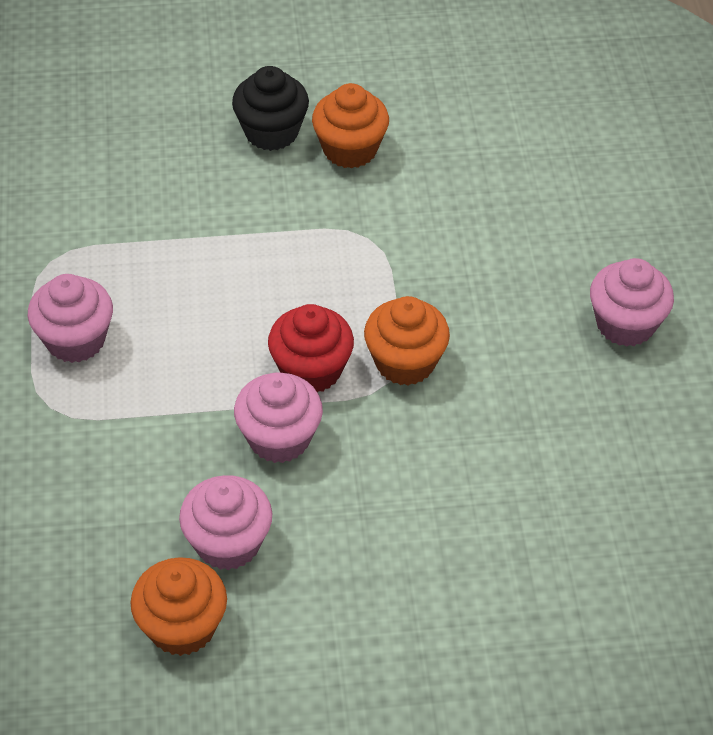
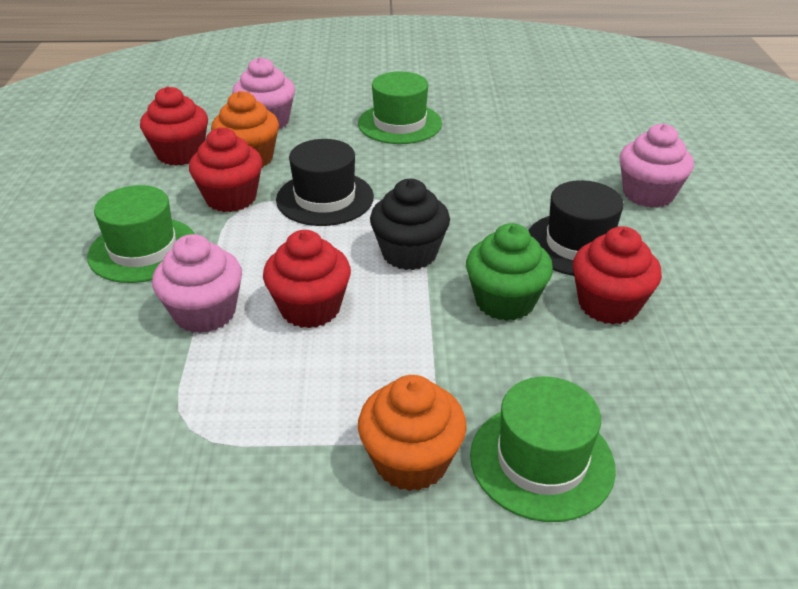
black hat: none = 0 -> [276,139,374,226] [528,180,624,276] = 2
green cupcake: none = 0 -> [466,223,553,321] = 1
green hat: none = 0 -> [87,185,195,283] [358,71,442,144] [470,377,616,522] = 3
orange cupcake: [130,557,227,656] [312,83,389,169] [364,296,450,385] = 3 -> [211,91,279,168] [358,375,467,491] = 2
pink cupcake: [28,274,113,363] [179,475,272,570] [234,372,323,463] [590,258,674,347] = 4 -> [152,234,242,333] [232,57,295,130] [619,124,694,208] = 3
red cupcake: [268,304,354,392] = 1 -> [140,86,208,166] [189,127,263,212] [263,230,351,328] [573,226,662,324] = 4

